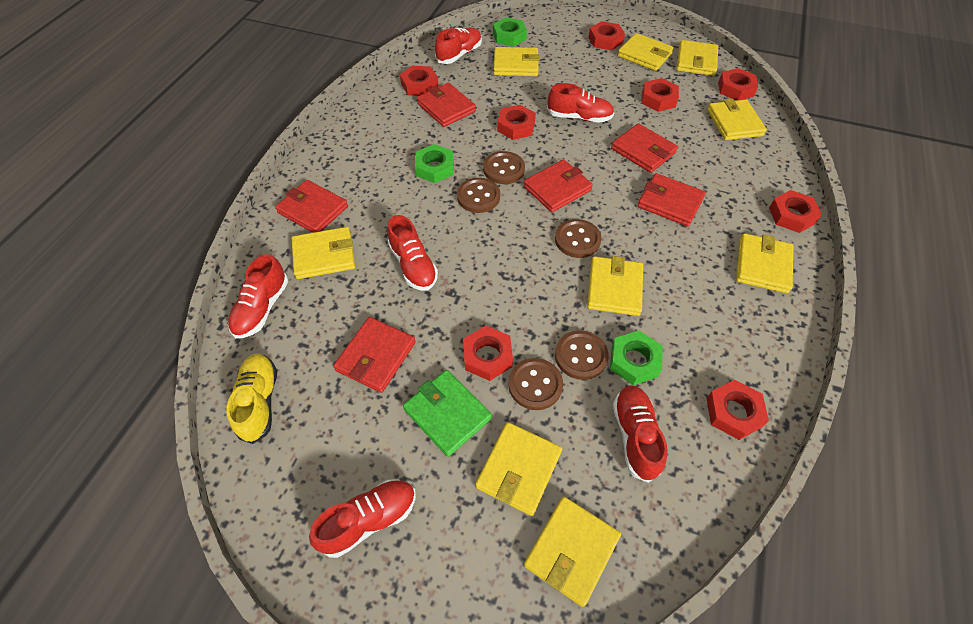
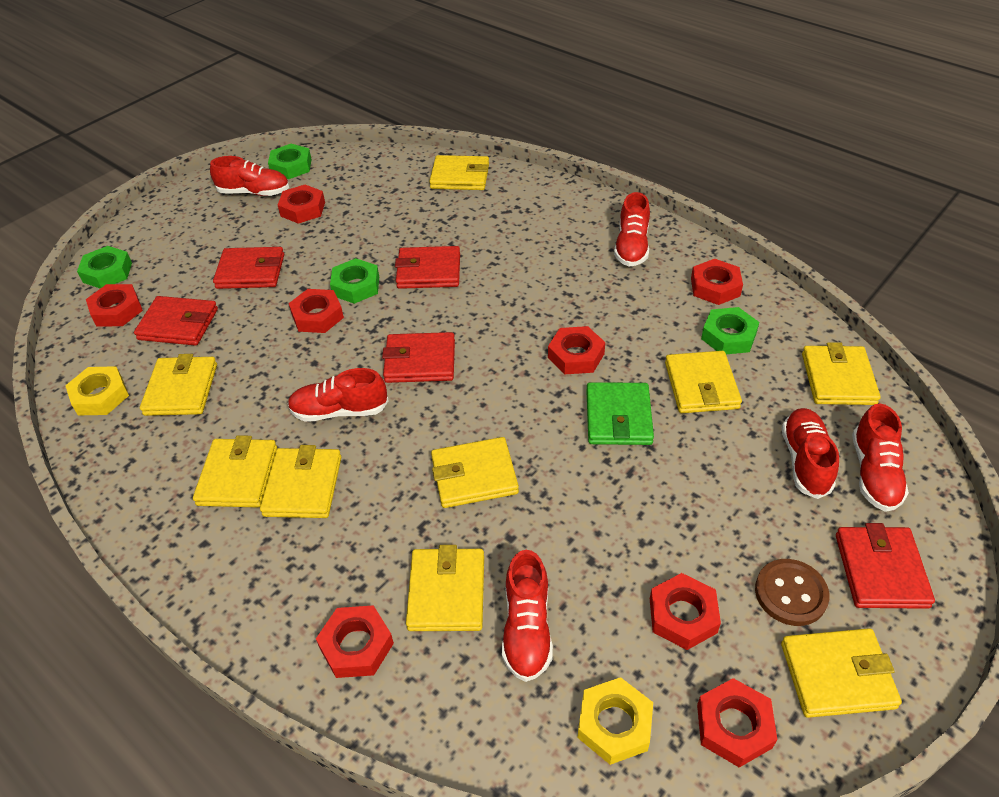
brown button: [457,178,500,213] [483,151,525,184] [508,358,563,410] [555,219,602,258] [555,330,608,380] = 5 -> [755,559,830,626] = 1
green nut: [415,144,454,183] [493,18,527,47] [610,331,663,385] = 3 -> [77,246,132,289] [268,144,312,179] [330,258,379,304] [701,307,759,354] = 4
red wallet: [275,180,348,233] [333,317,416,393] [417,83,476,127] [524,160,593,212] [611,123,678,173] [637,173,706,227] = 6 -> [134,296,218,346] [213,247,284,289] [382,332,455,383] [395,246,460,289] [836,523,935,609] = 5
yellow nut: none = 0 -> [65,366,129,415] [578,677,653,765] = 2
yellow shoe: [227,354,277,444] = 1 -> none = 0

